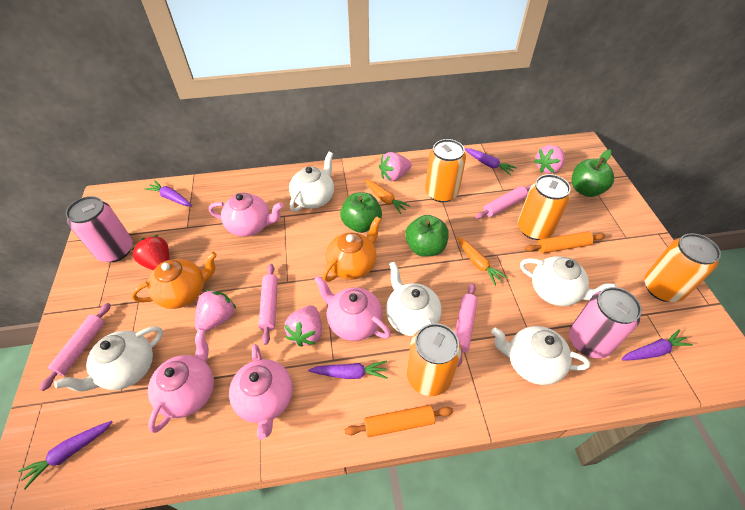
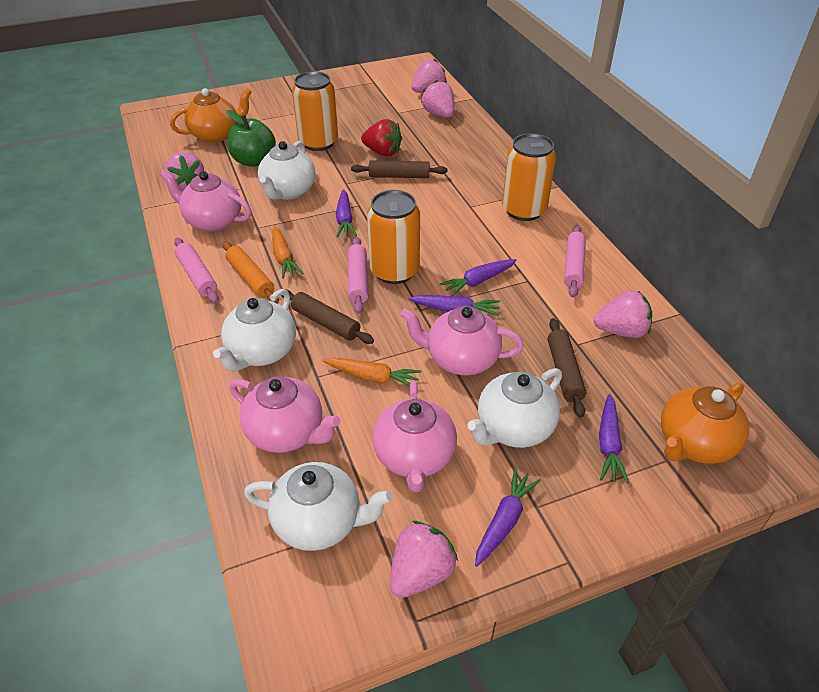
brown rolling pin: none = 0 -> [282,289,374,344] [351,160,447,178] [548,318,586,417] = 3
green apple: [340,193,382,233] [405,215,449,257] [572,150,614,197] = 3 -> [226,110,276,166] = 1
orange can: [407,323,462,396] [425,139,466,202] [518,174,571,240] [644,233,721,302] = 4 -> [292,71,338,151] [367,190,420,284] [502,133,556,221] = 3
orange rolling pin: [345,405,453,437] [525,231,605,253] = 2 -> [222,241,279,304] = 1
pink can: [66,196,133,262] [569,287,642,359] = 2 -> none = 0
pink rolling pin: [40,303,111,391] [258,264,278,345] [455,283,478,367] [475,185,531,219] = 4 -> [174,238,219,303] [348,237,368,314] [564,225,586,298] = 3
pink strawberry: [195,289,236,332] [284,305,322,347] [379,152,412,182] [534,145,565,174] = 4 -> [164,152,204,190] [390,521,458,598] [412,59,447,93] [421,80,454,118] [594,291,652,338] = 5
white teapot: [54,326,163,392] [289,152,334,212] [386,261,442,336] [491,326,590,385] [520,256,617,306] = 5 -> [213,289,296,371] [244,462,393,551] [258,141,315,200] [467,368,562,448] = 4

